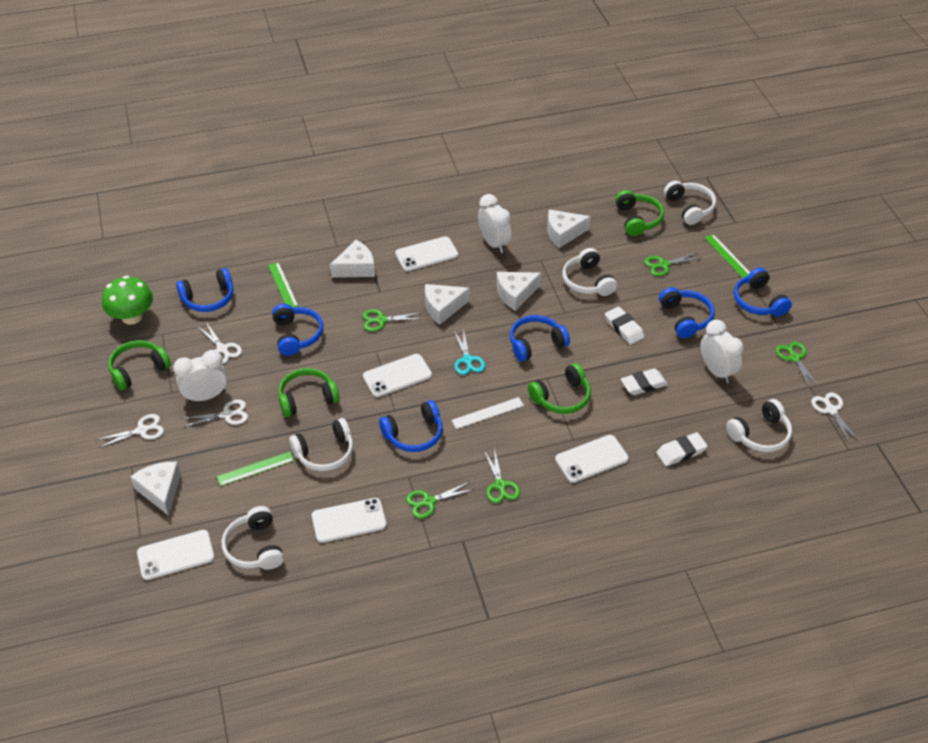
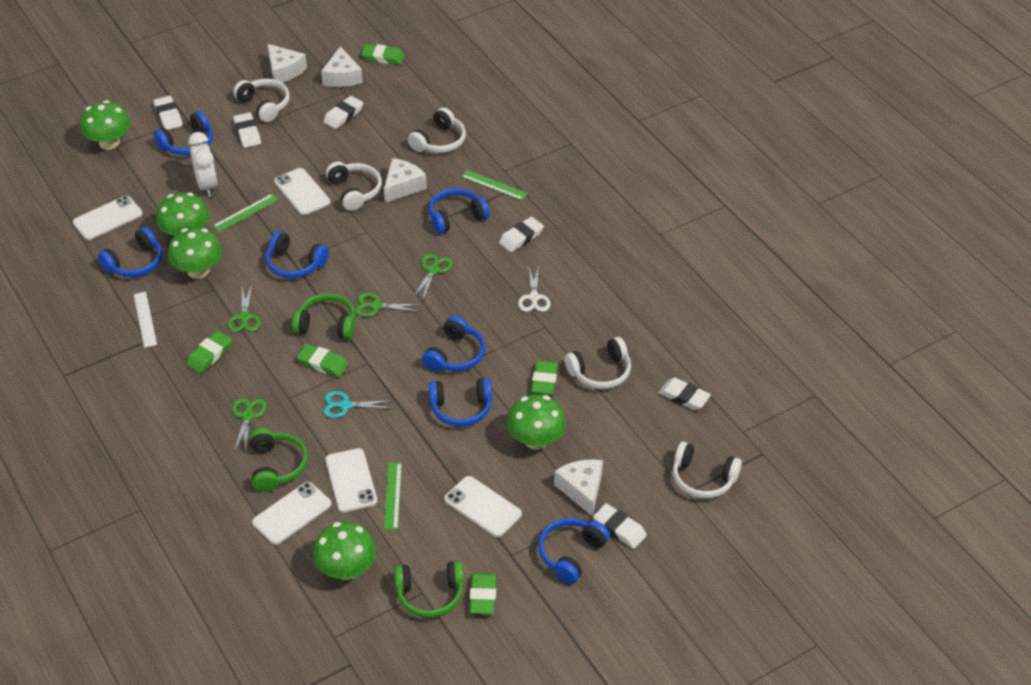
blue headphones: [176,268,233,312] [272,304,323,356] [379,400,443,452] [510,315,570,362] [659,287,714,338] [734,267,792,316] = 6 -> [98,227,162,277] [154,111,213,155] [265,231,329,278] [422,316,485,372] [429,188,489,234] [429,378,492,427] [538,518,610,584] = 7
green eraser: none = 0 -> [186,331,232,373] [297,344,349,377] [361,44,404,65] [469,573,496,614] [531,361,558,395] = 5
green headphones: [108,340,171,391] [278,368,340,417] [528,363,591,414] [615,190,664,236] = 4 -> [249,428,308,492] [292,293,355,340] [394,561,464,618] = 3
green mushroom: [102,275,153,325] = 1 -> [80,100,130,150] [156,192,209,236] [168,227,222,279] [313,522,376,580] [507,394,566,450] = 5
green scissors: [362,309,422,332] [406,482,474,518] [484,448,520,503] [644,252,700,276] [776,342,819,388] = 5 -> [227,285,261,332] [232,398,267,452] [355,293,422,317] [413,254,452,299] = 4
white cheese: [130,462,181,516] [330,240,375,278] [425,284,470,325] [497,272,541,311] [547,209,591,248] = 5 -> [267,44,307,83] [321,47,363,87] [384,158,427,203] [554,459,603,517] = 4
white clock: [173,350,227,402] [478,194,511,253] [700,319,744,383] = 3 -> [188,132,217,197] = 1
white eraser: [605,307,644,345] [621,368,668,395] [656,432,707,466] = 3 -> [154,96,183,130] [233,112,261,148] [323,96,363,129] [499,217,544,252] [593,503,647,549] [658,378,711,410] = 6
white scissors: [96,414,164,448] [182,400,248,427] [197,322,242,364] [811,392,859,444] = 4 -> [518,265,551,312] = 1

